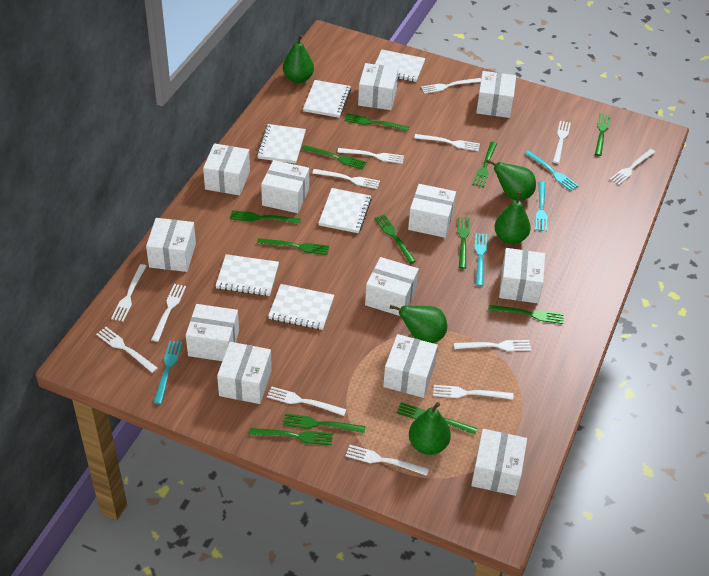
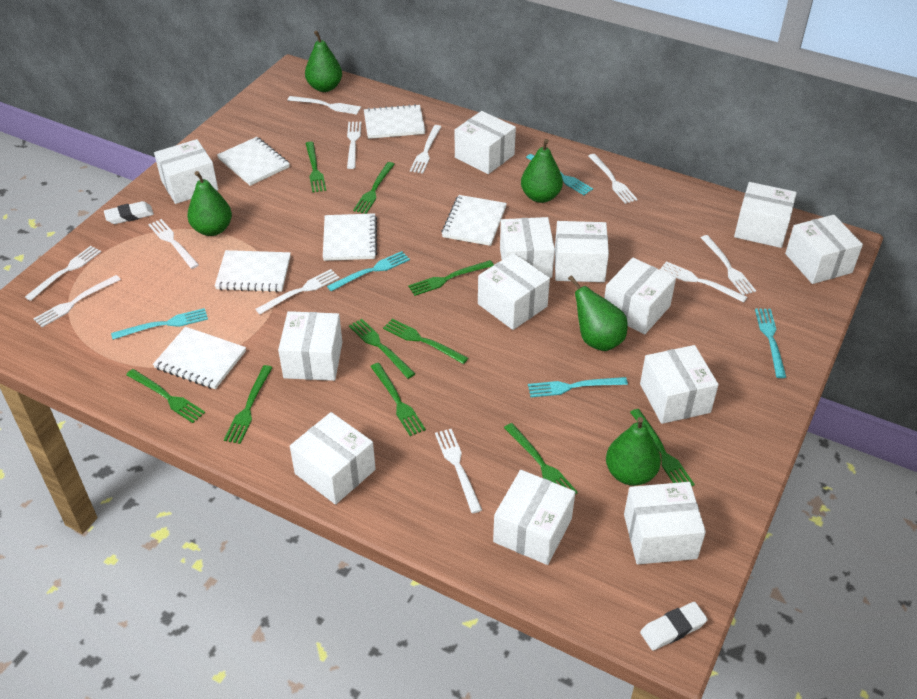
green fork: [230,210,301,224] [249,428,333,445] [257,238,329,255] [283,413,366,433] [302,145,366,169] [344,114,409,131] [374,214,416,264] [397,402,477,435] [458,217,470,269] [473,142,497,187] [488,305,564,324] [595,114,610,156] = 12 -> [126,369,205,423] [224,365,273,444] [305,142,326,192] [349,319,415,379] [353,162,395,214] [370,363,426,436] [383,318,468,364] [408,260,494,296] [504,423,578,494] [630,409,695,486] = 10
turquoise fork: [153,340,183,404] [475,233,487,286] [525,150,579,191] [535,181,547,231] = 4 -> [111,308,208,340] [327,251,410,291] [526,154,593,195] [528,377,628,397] [755,309,786,378] = 5
white box: [146,218,196,272] [186,304,239,361] [203,143,250,195] [217,342,272,404] [261,160,309,213] [358,63,398,110] [365,257,419,316] [383,334,438,398] [408,184,456,238] [471,429,527,496] [476,71,516,118] [499,248,545,303] = 12 -> [154,139,218,204] [278,311,342,381] [290,412,376,505] [455,111,516,174] [478,253,550,330] [493,470,575,565] [500,217,555,278] [555,221,609,282] [604,258,676,334] [624,482,706,564] [640,345,719,424] [734,182,797,248] [785,215,863,284] = 13
white eraser: none = 0 -> [104,201,154,224] [640,602,708,651] = 2
white fork: [96,327,158,373] [111,264,147,322] [151,284,186,342] [267,386,347,416] [312,169,380,189] [337,148,404,164] [346,445,429,476] [414,134,480,151] [421,78,481,94] [433,385,513,400] [454,340,531,351] [553,121,571,164] [610,149,655,185] = 13 -> [25,246,101,301] [33,275,121,327] [148,219,199,269] [256,269,339,314] [287,96,361,114] [347,122,361,169] [410,125,441,174] [435,429,482,514] [588,154,638,204] [660,261,747,303] [700,235,756,295] = 11

